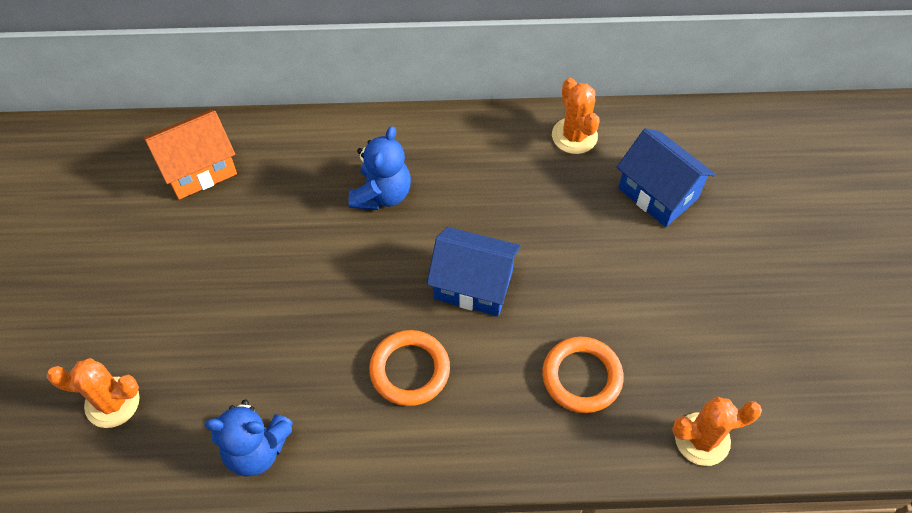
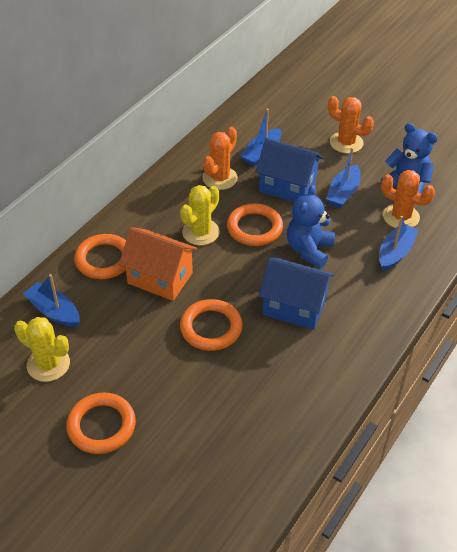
blue boat: none = 0 -> [23,274,80,327] [240,109,281,167] [326,147,361,208] [379,216,419,271] = 4
orange ring: [369,330,450,406] [542,337,624,413] = 2 -> [66,393,136,454] [74,234,126,279] [180,299,243,351] [227,203,283,246] = 4
yellow cactus: none = 0 -> [14,317,70,382] [180,185,220,245] = 2

